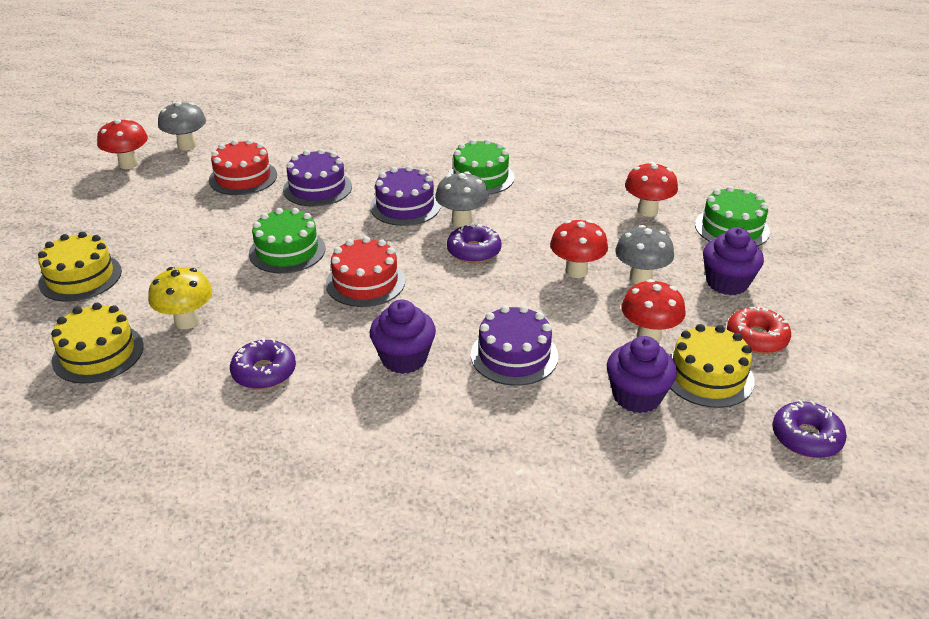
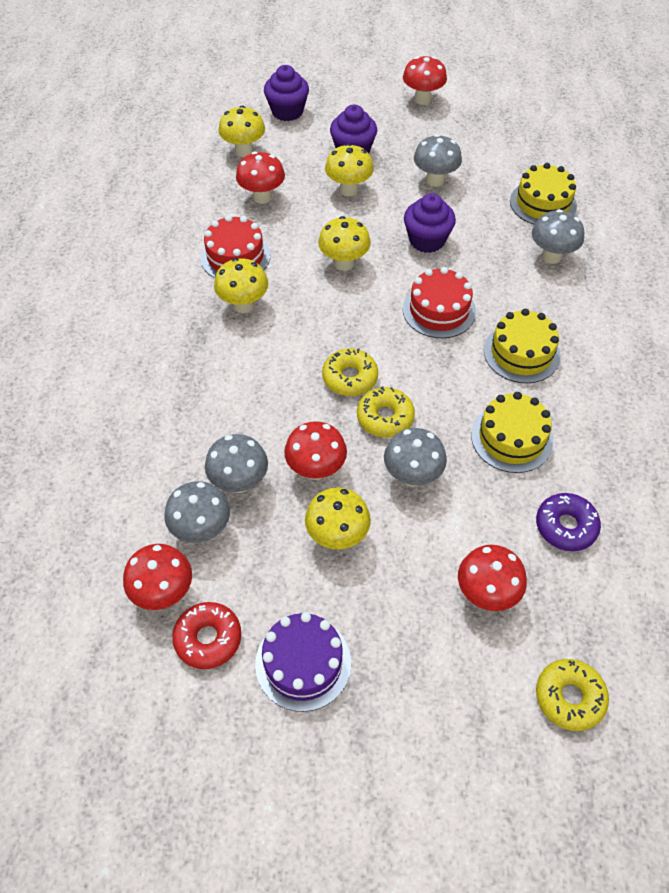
green cake: [249,208,326,273] [448,139,515,195] [695,186,770,247] = 3 -> none = 0
grey mushroom: [158,101,206,150] [435,171,489,227] [615,225,674,284] = 3 -> [164,481,230,543] [205,434,268,493] [384,428,447,487] [414,134,462,187] [532,209,584,264] = 5
purple cake: [283,149,352,207] [370,166,441,226] [471,305,558,386] = 3 -> [255,612,351,712] = 1
purple donut: [230,338,296,389] [447,224,502,263] [772,400,847,458] = 3 -> [536,493,601,551] = 1
red mushroom: [97,118,148,169] [550,220,608,278] [621,279,686,342] [625,162,678,217] = 4 -> [123,544,192,610] [236,151,285,204] [284,421,347,480] [403,56,447,105] [458,545,527,611] = 5
yellow donut: none = 0 -> [322,348,378,396] [357,386,415,438] [536,659,609,731] = 3
yellow mushroom: [148,267,212,329] = 1 -> [214,258,268,313] [218,105,265,157] [305,487,371,549] [318,216,371,271] [325,144,374,196] = 5

